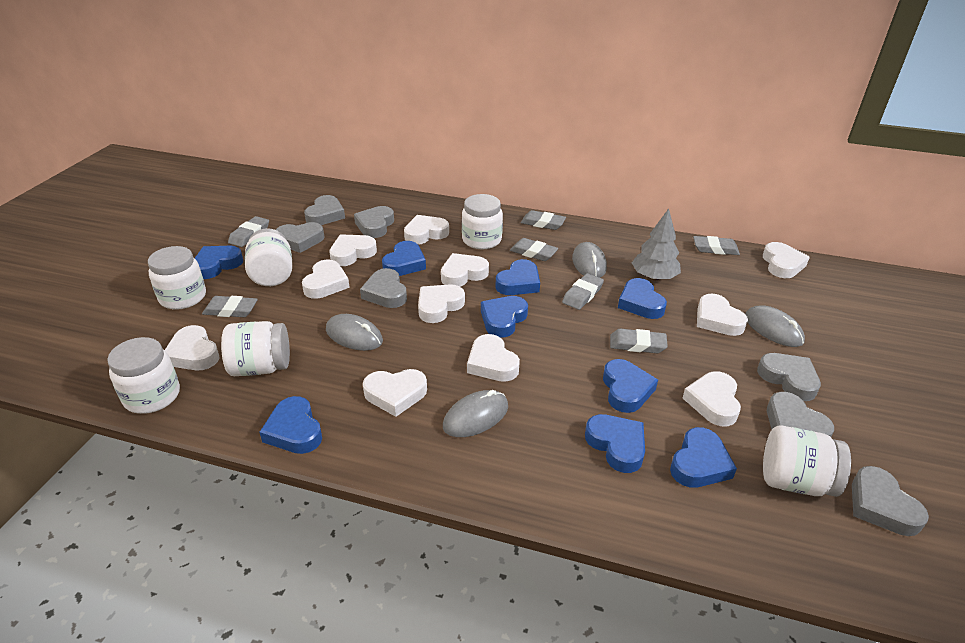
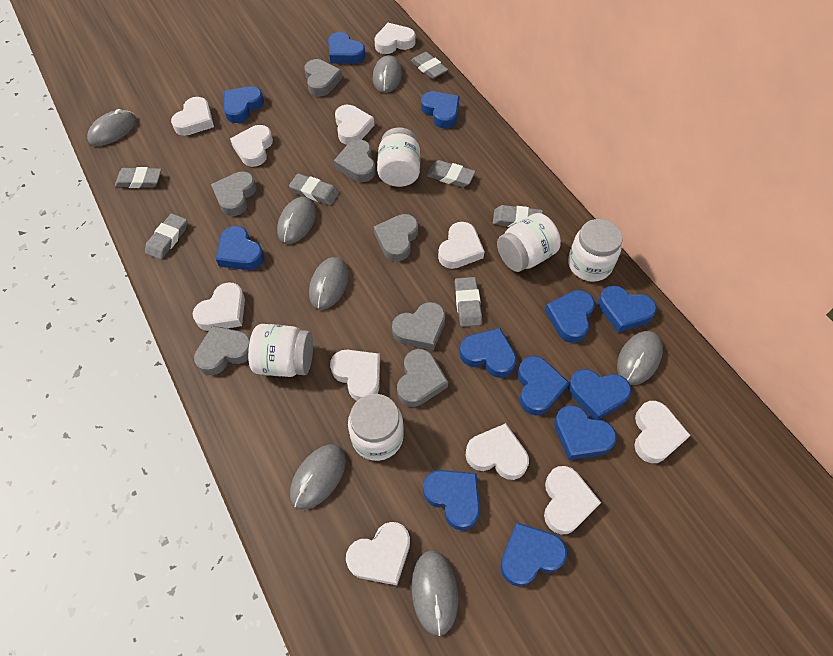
blue heart: [195,246,243,279] [259,396,322,454] [382,241,426,276] [481,296,528,338] [495,259,540,295] [585,414,645,473] [603,359,658,413] [618,278,667,319] [670,427,737,488] = 9 -> [216,226,264,270] [223,86,264,123] [328,32,366,64] [421,91,460,128] [423,470,480,530] [459,328,517,378] [500,523,567,587] [518,356,569,416] [545,290,595,343] [554,405,617,460] [568,369,631,420] [598,286,657,333] = 12
grey mouse: [326,314,383,351] [443,390,508,437] [572,242,607,278] [745,306,805,347] = 4 -> [87,109,136,146] [277,197,316,244] [290,444,346,510] [309,257,349,310] [373,55,402,93] [412,550,459,636] [617,331,663,385] = 7
grey tree: [632,208,681,280] = 1 -> none = 0
white jar: [107,337,180,414] [148,246,206,310] [221,321,290,376] [245,228,292,286] [462,194,503,249] [763,425,851,497] = 6 -> [248,324,313,377] [348,394,404,461] [377,128,420,187] [497,213,561,272] [568,219,623,282] = 5

